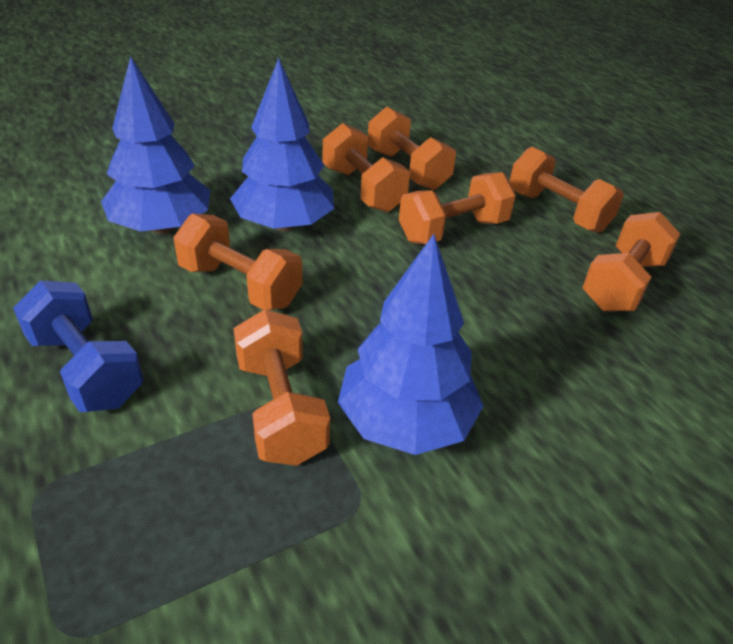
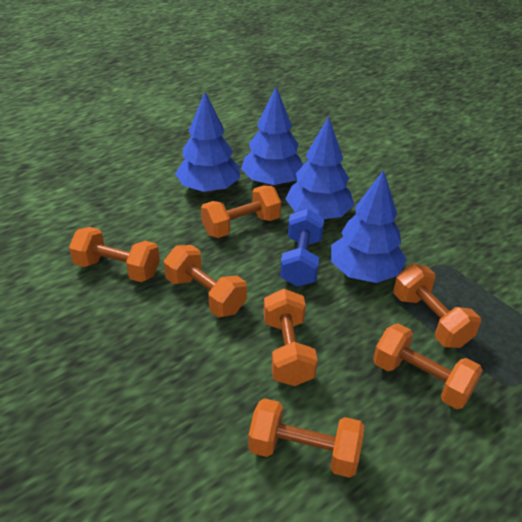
blue tree: [101,56,210,234] [230,58,334,231] [338,234,484,455] = 3 -> [175,92,240,193] [241,87,303,186] [286,116,354,219] [331,170,407,283] = 4

